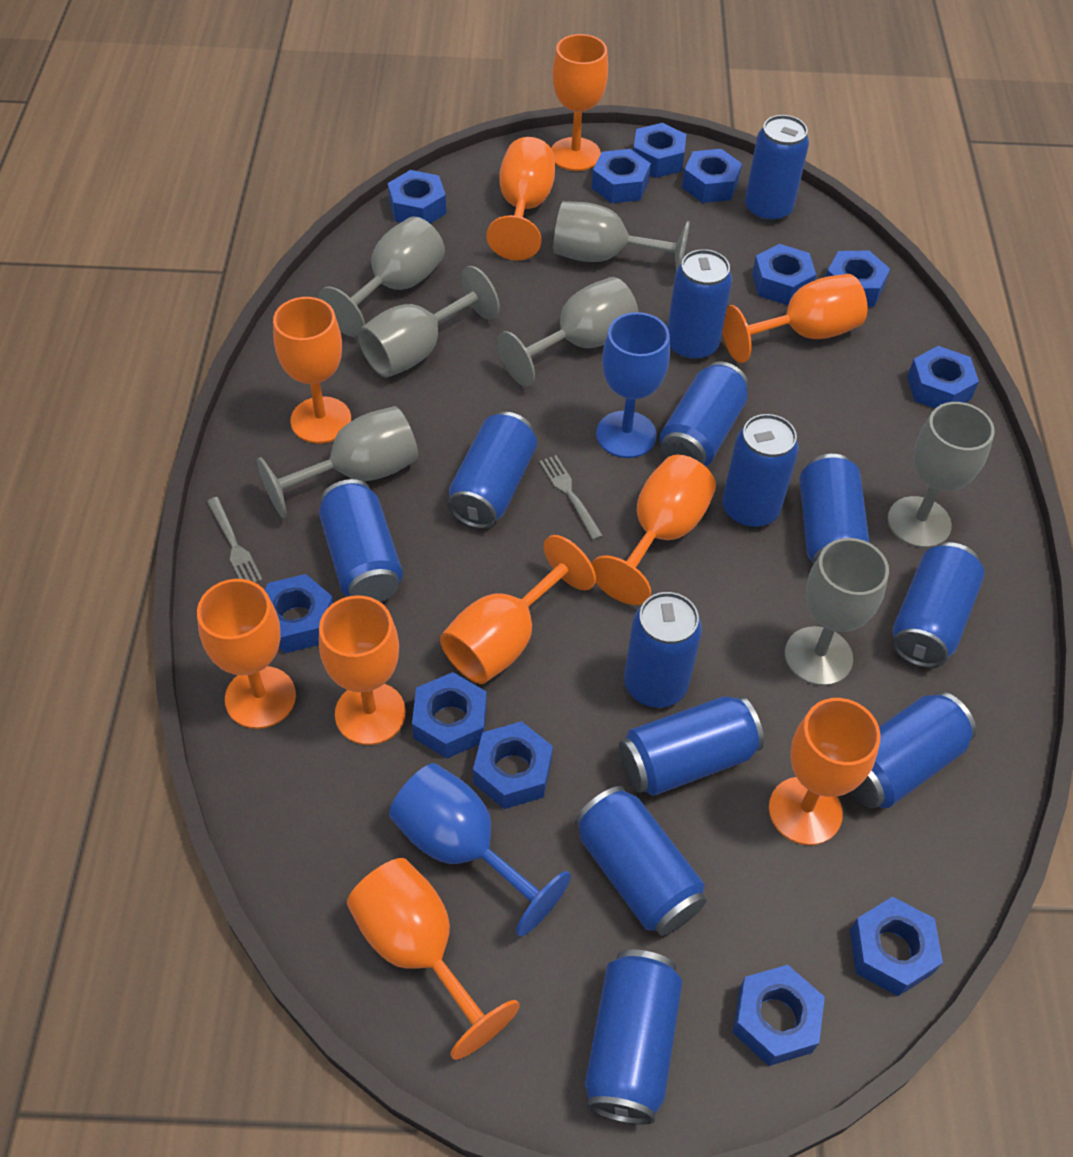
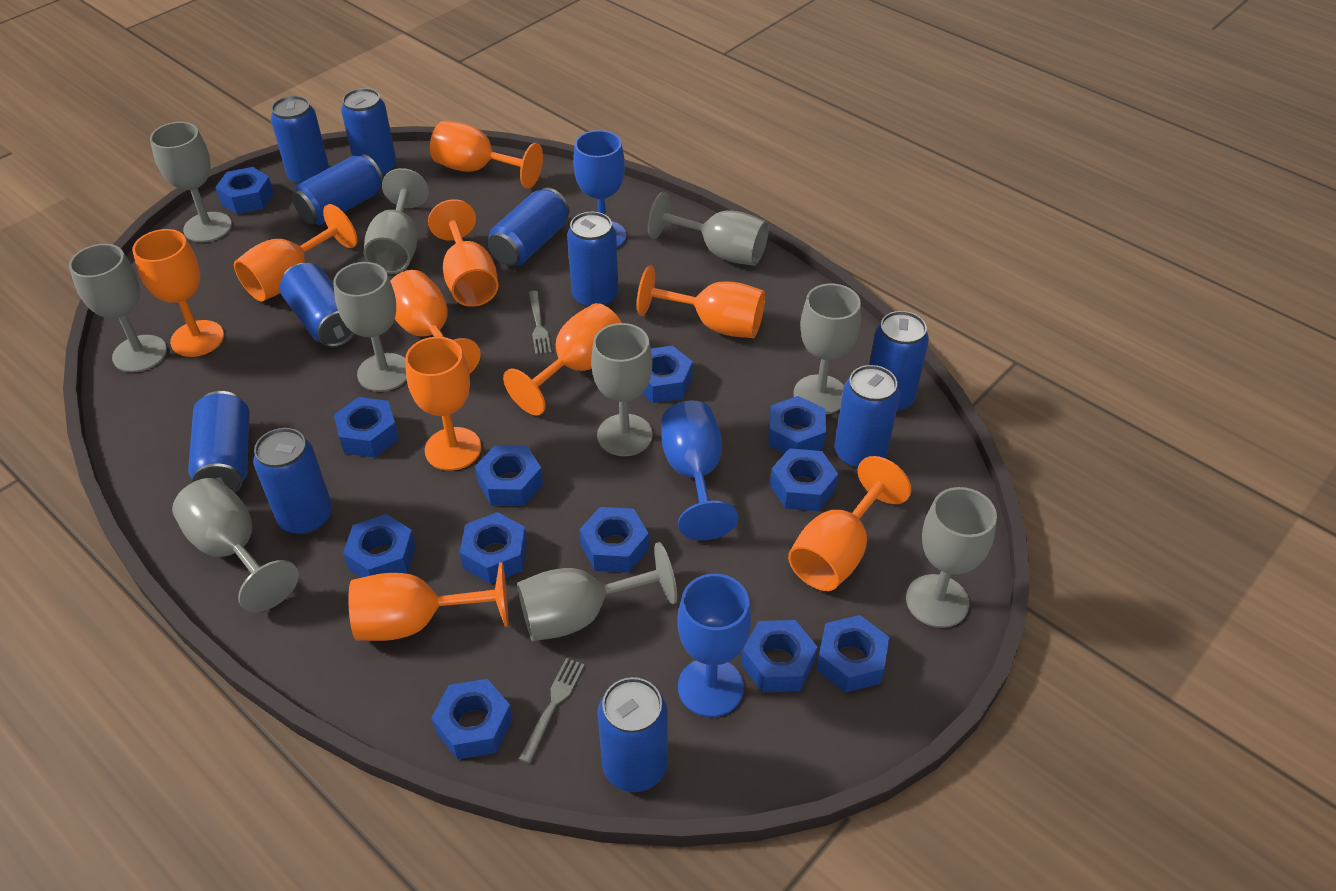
blue can: [319,479,403,602] [448,412,537,529] [575,786,706,936] [585,950,682,1125] [619,696,764,796] [624,592,702,708] [660,362,749,467] [667,249,732,361] [722,414,799,528] [745,115,809,222] [800,454,870,565] [850,692,976,808] [893,542,985,668] = 13 -> [188,391,250,493] [253,428,332,535] [271,96,329,185] [280,263,355,347] [292,154,383,225] [341,88,397,178] [488,188,569,266] [567,212,619,308] [597,677,668,792] [834,365,900,469] [869,311,929,413] = 11
blue goblet: [389,763,571,937] [596,312,670,458] = 2 -> [573,130,626,248] [661,400,738,540] [678,574,751,717] = 3
grey goblet: [257,406,418,518] [318,217,445,337] [358,266,500,378] [497,277,639,387] [553,201,690,270] [785,538,889,686] [888,402,995,548] = 7 -> [69,244,167,372] [150,122,232,242] [172,478,299,612] [333,262,407,392] [364,168,429,274] [517,542,677,641] [591,323,653,456] [648,192,769,266] [793,284,861,414] [906,487,997,628] = 10

